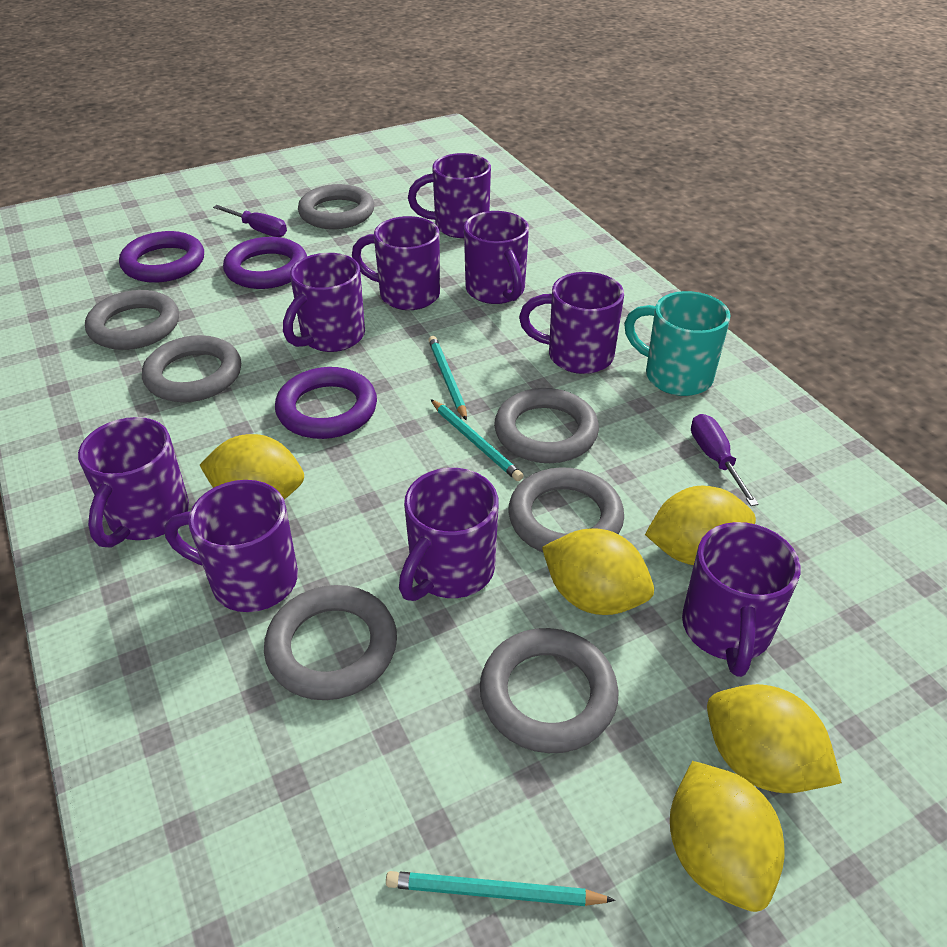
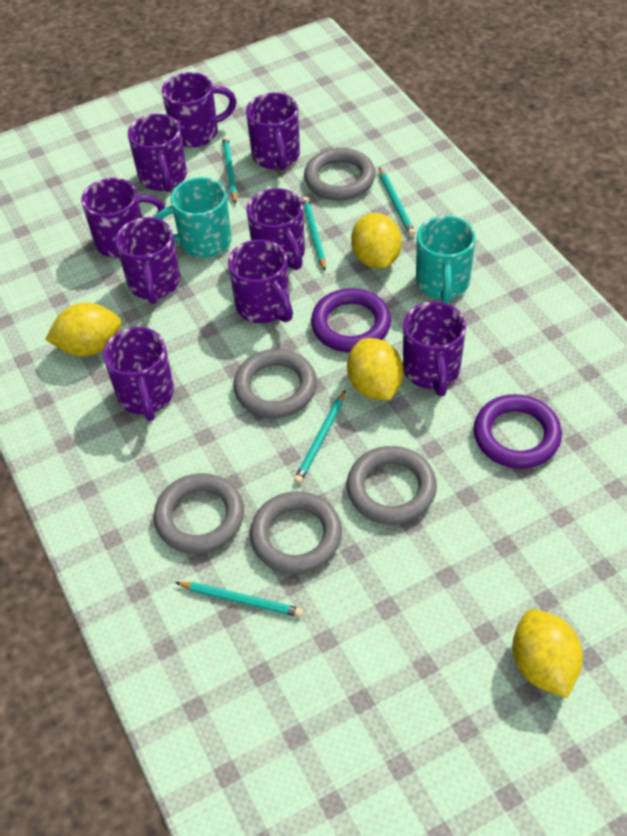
grey ring: [85,290,179,350] [142,335,241,402] [264,585,397,700] [298,184,374,229] [480,628,619,753] [494,388,599,463] [508,467,624,552] = 7 -> [154,473,244,554] [233,349,317,418] [250,491,342,574] [304,148,375,201] [347,446,437,525] = 5
purple ring: [119,231,204,283] [223,237,307,289] [275,367,377,439] = 3 -> [311,288,391,352] [474,394,562,469] = 2
purple screwdriver: [213,205,287,237] [691,414,759,506] = 2 -> none = 0
turquoise mug: [624,291,731,396] = 1 -> [154,177,232,258] [416,215,476,304] = 2
turquoise pencil: [386,871,615,906] [428,336,467,421] [431,399,523,481] = 3 -> [175,582,303,617] [222,136,237,204] [294,390,346,484] [302,197,326,271] [379,167,415,236] = 5
yellow lemon: [200,434,304,499] [542,528,654,615] [645,486,756,565] [670,761,785,912] [707,684,842,793] = 5 -> [45,303,121,356] [347,338,403,400] [351,213,402,269] [512,609,583,698] = 4

